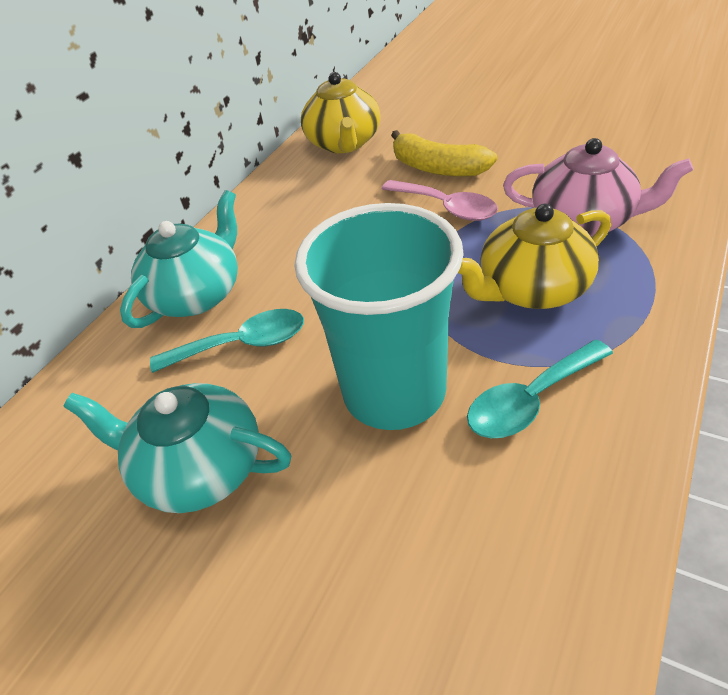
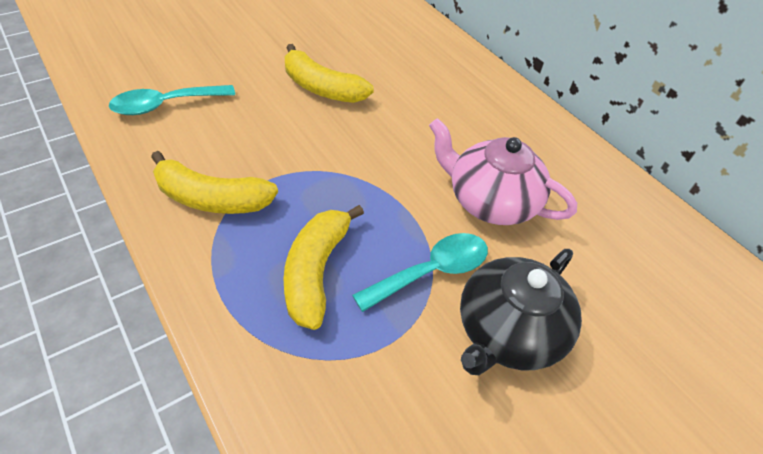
black teapot: none = 0 -> [460,249,582,375] = 1
pink spoon: [382,180,498,221] = 1 -> none = 0
turquoise cup: [294,203,464,430] = 1 -> none = 0
turquoise teapot: [64,383,291,513] [120,190,238,328] = 2 -> none = 0
yellow banana: [391,130,497,177] = 1 -> [151,151,278,214] [283,205,364,330] [285,44,374,103] = 3
yellow teapot: [301,72,381,153] [458,204,611,309] = 2 -> none = 0

